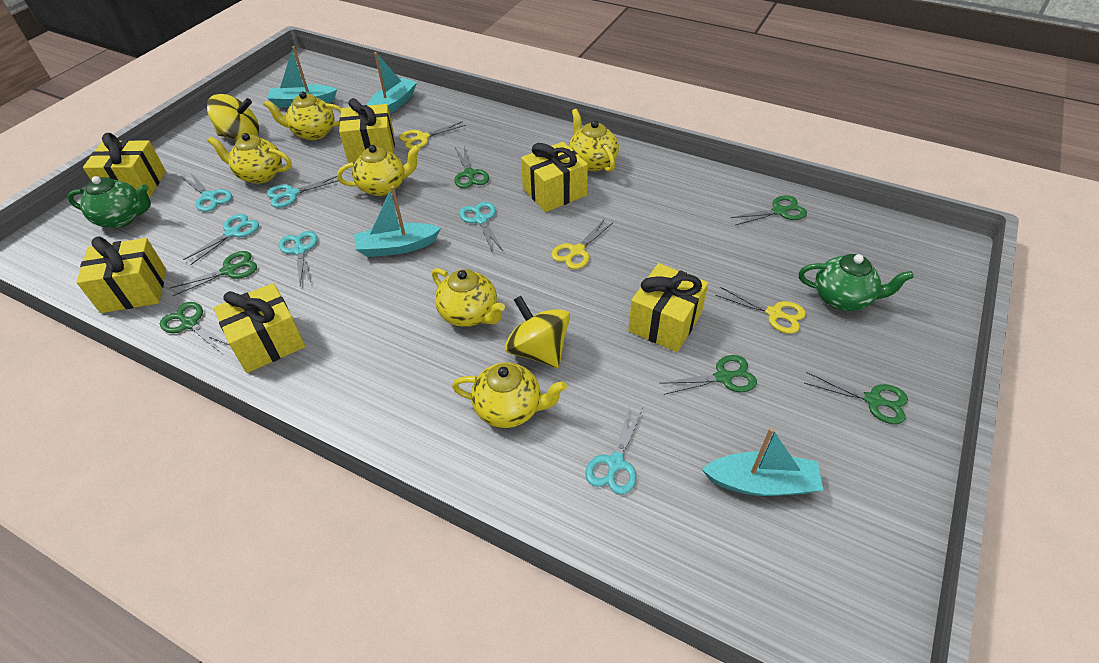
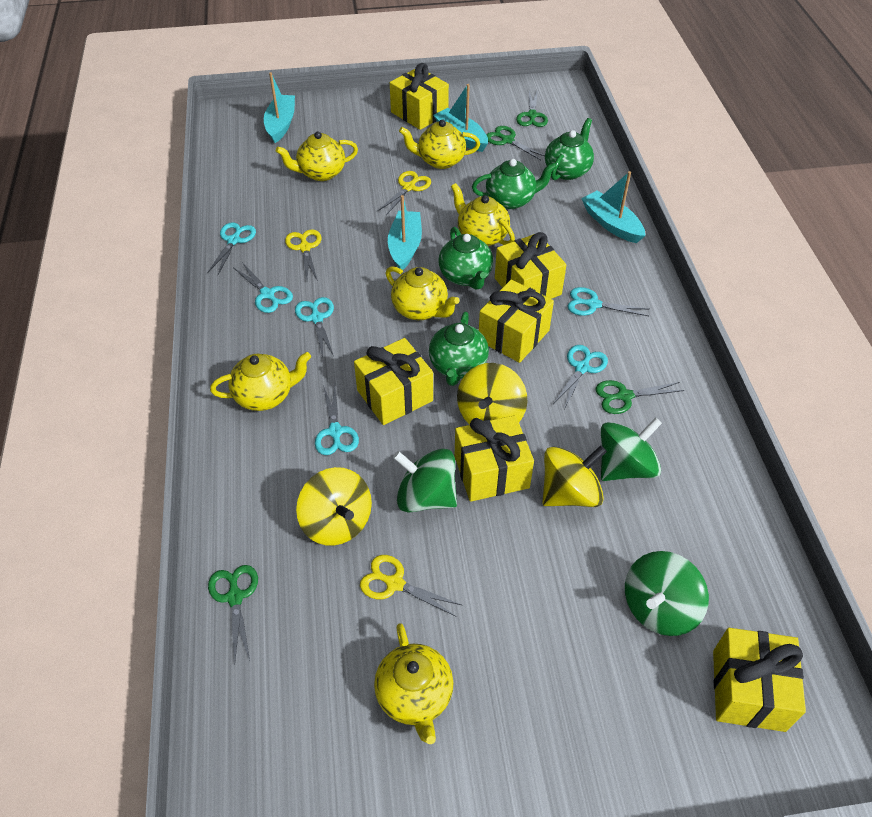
green scissors: [160,302,229,353] [170,251,257,296] [454,146,489,188] [659,355,757,395] [730,195,807,225] [804,372,908,424] = 6 -> [208,565,258,663] [486,126,545,160] [516,90,548,127] [596,380,685,414] = 4
green spinning top: none = 0 -> [393,449,457,513] [601,417,662,481] [625,551,709,636] = 3
green teapot: [67,176,151,228] [799,254,914,311] = 2 -> [429,312,489,386] [439,227,493,290] [472,159,556,209] [545,118,594,180] = 4
yellow spinning top: [207,94,259,140] [505,296,570,368] = 2 -> [296,467,372,546] [457,363,527,425] [542,445,607,507] = 3

